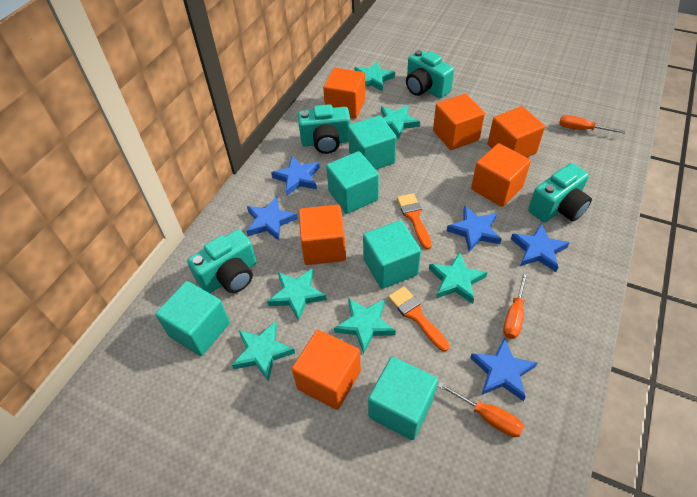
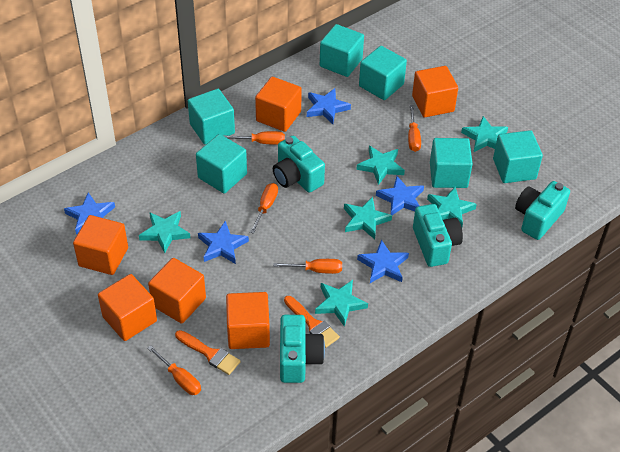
orange screwdriver: [438,382,524,437] [503,271,528,339] [559,115,625,134] = 3 -> [147,345,201,395] [224,131,285,145] [250,183,278,234] [273,259,342,274] [408,105,421,152] = 5
turquoise cube: [155,281,230,356] [326,151,379,214] [348,115,396,170] [363,220,421,289] [368,357,438,440] = 5 -> [188,89,235,144] [196,134,247,193] [320,24,364,77] [359,46,407,100] [430,138,473,188] [493,130,543,183] = 6

